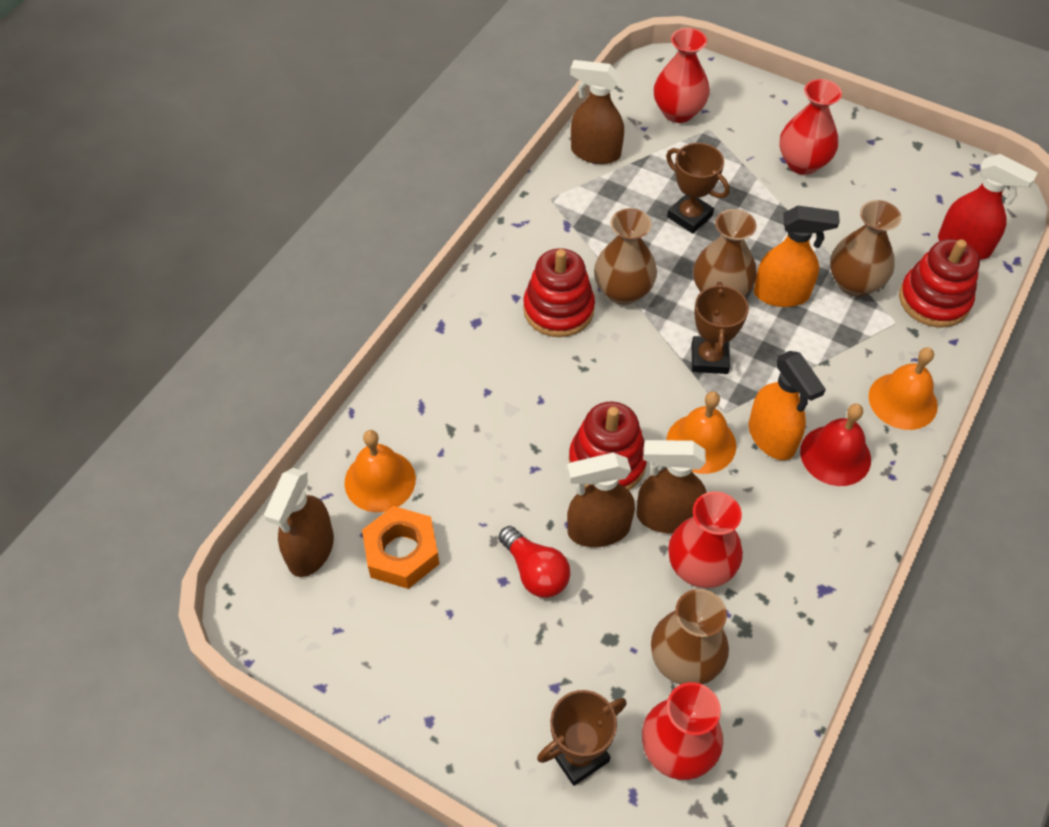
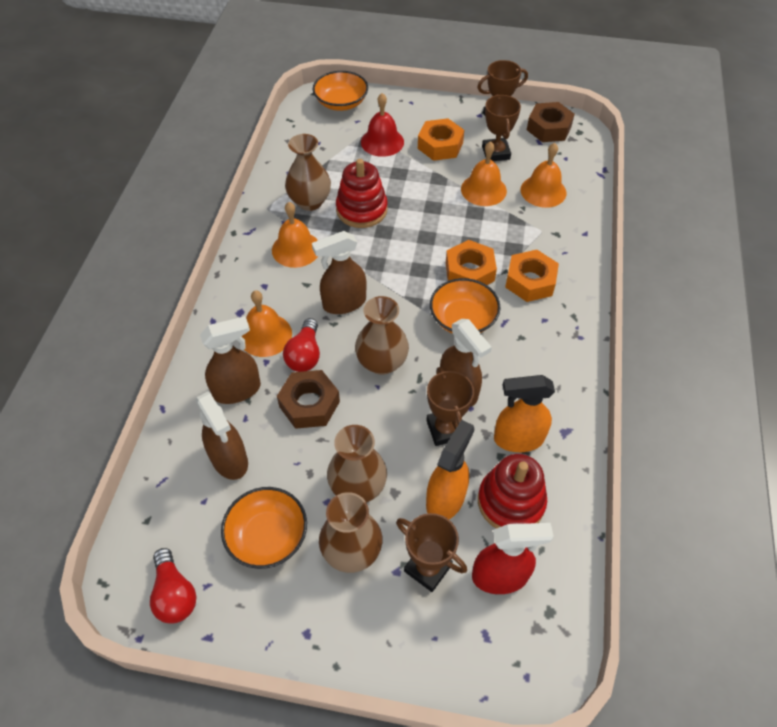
brown nut: none = 0 -> [277,370,340,429] [527,102,575,142] = 2
brown trophy: [537,690,627,786] [666,143,730,233] [692,282,749,374] = 3 -> [396,513,467,592] [426,367,474,446] [477,60,528,116] [482,94,521,161] = 4
orange bell: [344,430,416,512] [666,391,736,474] [868,347,938,430] = 3 -> [242,290,292,357] [272,202,318,268] [461,141,507,206] [520,143,566,208] = 4
orange bowl: none = 0 -> [221,487,307,569] [313,71,368,111] [430,278,501,334] = 3
orange nut: [362,506,439,589] = 1 -> [418,118,464,161] [446,240,497,285] [505,250,559,302] = 3
red light bulb: [499,526,570,598] = 1 -> [150,548,196,624] [283,318,320,372] = 2
red stacking toy: [523,248,595,337] [569,402,647,490] [899,239,980,327] = 3 -> [336,159,388,228] [478,454,547,529] = 2
red vase: [642,682,723,780] [654,28,710,123] [668,491,743,588] [779,79,842,175] = 4 -> none = 0

